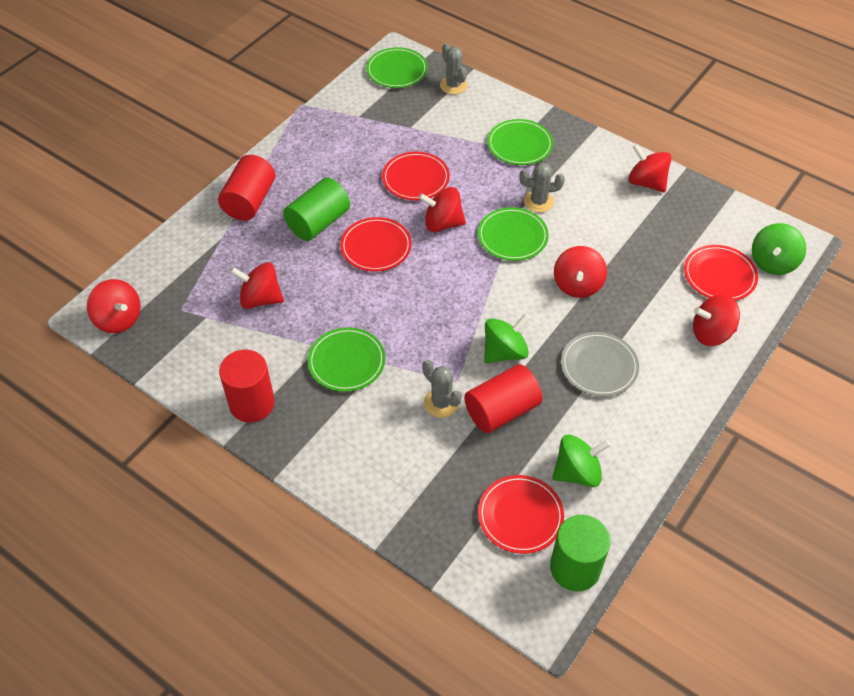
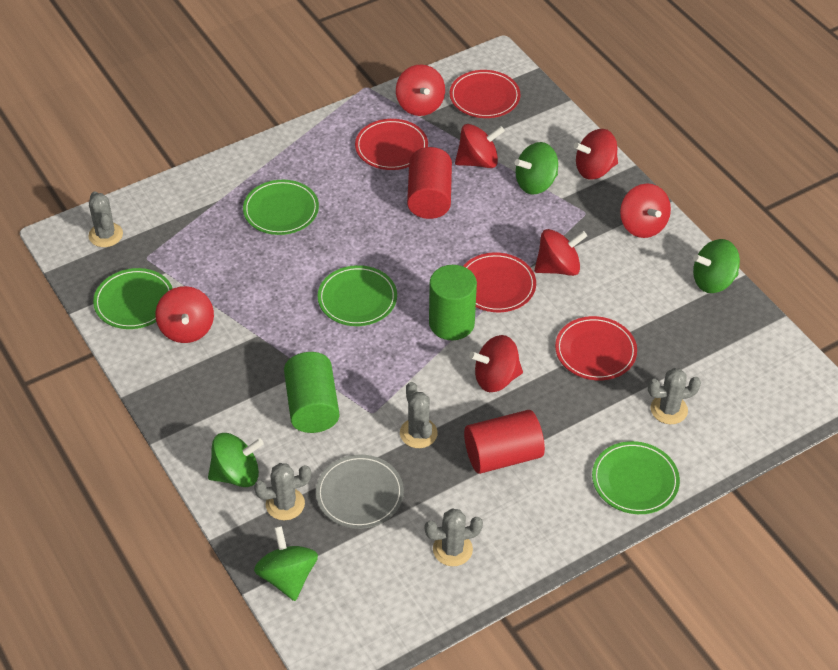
green spinning top: [484,314,530,363] [552,434,611,487] [752,223,806,275] = 3 -> [208,433,264,487] [254,526,318,601] [515,142,558,195] [693,239,740,293] = 4
grey cactus: [422,360,462,418] [440,43,468,95] [519,163,565,213] = 3 -> [89,192,123,247] [254,463,311,520] [400,382,438,448] [425,509,483,566] [648,368,701,424] = 5
red cylinder: [218,155,275,221] [219,350,275,423] [464,364,542,433] = 3 -> [407,147,452,219] [464,410,545,474] = 2
red spinning top: [87,279,141,333] [230,262,284,309] [418,187,466,232] [554,246,607,298] [628,144,672,193] [693,294,740,346] = 6 -> [155,286,214,343] [396,65,445,116] [455,124,505,168] [469,335,523,392] [534,229,587,276] [574,129,618,179] [620,183,671,238] = 7

